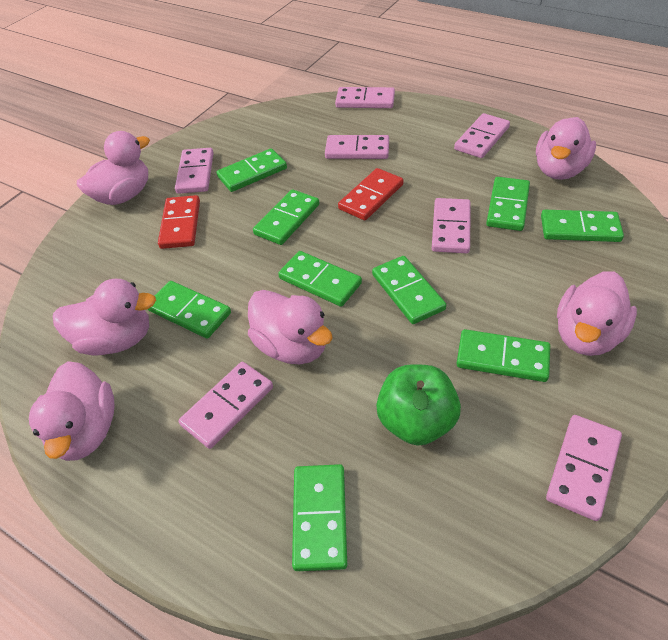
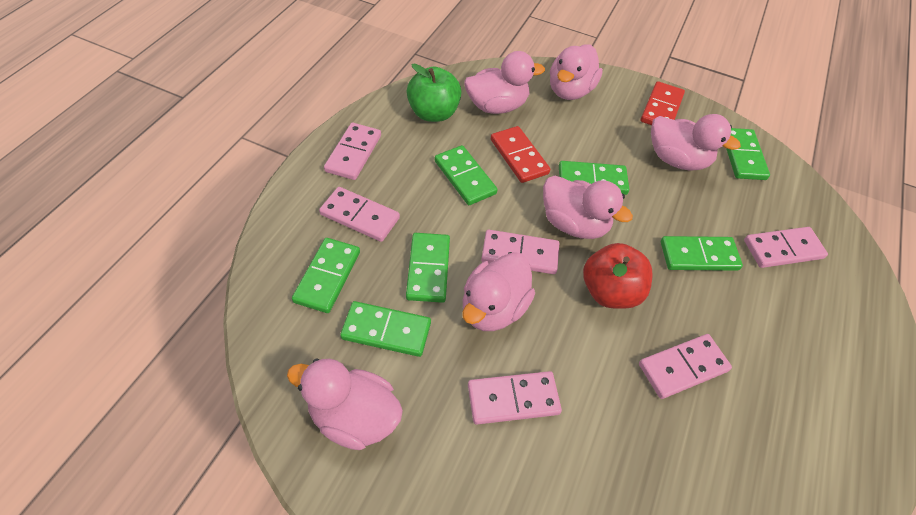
green domino: [148,281,231,339] [217,148,287,192] [253,189,319,245] [278,251,362,307] [292,464,347,571] [372,256,446,324] [457,329,550,382] [486,177,530,231] [541,210,624,242] = 9 -> [292,238,360,313] [340,301,431,357] [406,233,450,303] [435,145,498,205] [559,161,629,195] [661,236,743,271] [726,128,770,180] = 7
pink domino: [175,148,214,194] [179,362,273,449] [325,135,389,159] [335,87,395,108] [432,198,471,253] [454,113,510,158] [546,415,622,521] = 7 -> [319,187,400,242] [324,123,381,180] [468,371,562,424] [481,230,559,274] [639,334,732,399] [744,227,828,268] = 6
red apple: none = 0 -> [583,243,653,309] = 1

